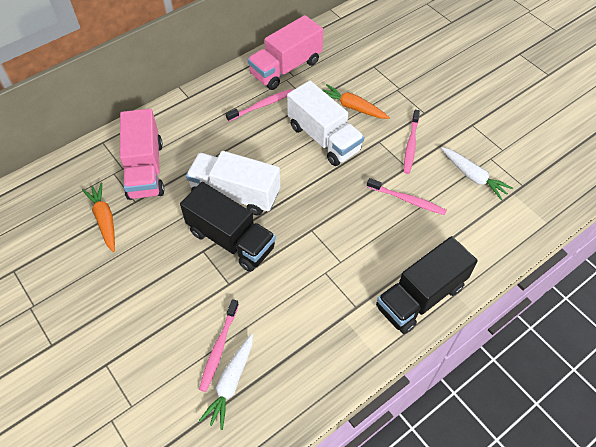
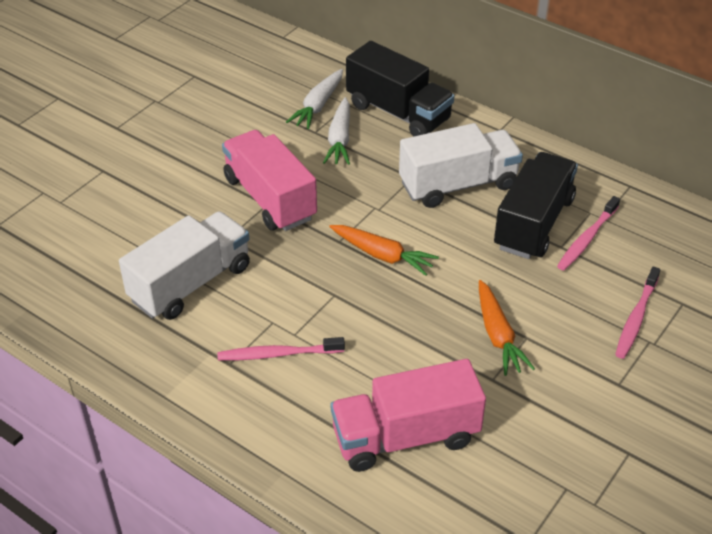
pink toothbrush: [199,299,239,392] [226,89,293,121] [367,178,447,215] [404,110,420,174] = 4 -> [217,337,345,360] [557,196,620,271] [615,267,660,359] = 3

